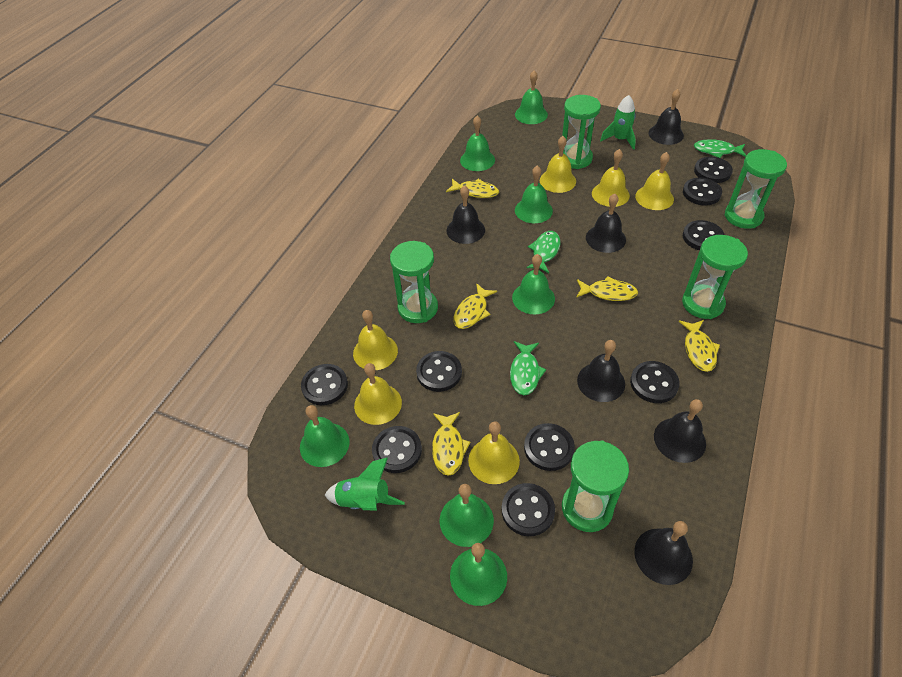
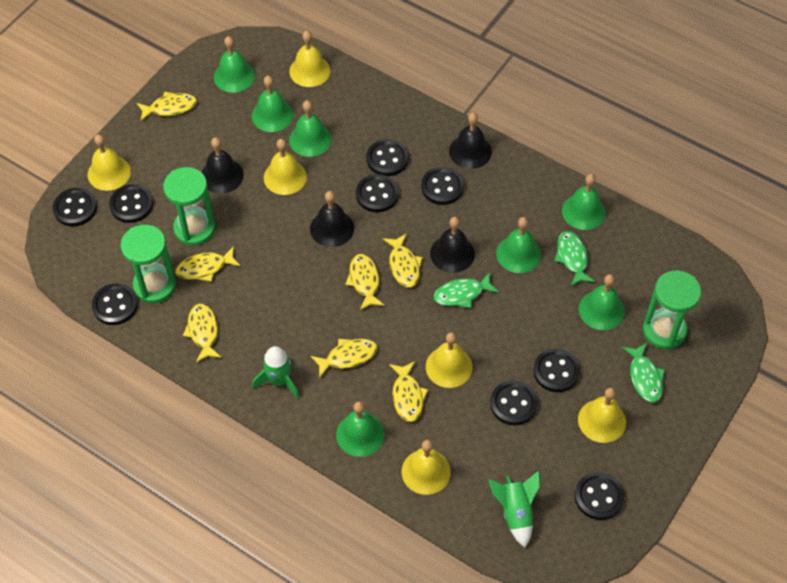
black bell: [447,185,485,244] [577,340,625,402] [586,194,626,253] [634,521,693,585] [649,89,684,145] [654,399,706,463] = 6 -> [202,137,244,194] [310,191,354,247] [430,217,475,273] [449,113,492,169] = 4
green hourglass: [390,241,438,323] [562,95,601,169] [562,441,629,532] [682,235,748,319] [725,149,787,229] = 5 -> [120,225,176,303] [163,167,215,246] [643,271,701,349] = 3
yellow fish: [432,412,471,476] [446,179,499,198] [453,283,497,329] [576,276,638,301] [679,320,720,372] = 5 -> [137,92,197,122] [175,246,241,282] [183,304,222,363] [310,339,377,378] [345,254,385,310] [383,233,423,288] [389,361,428,422] = 7

